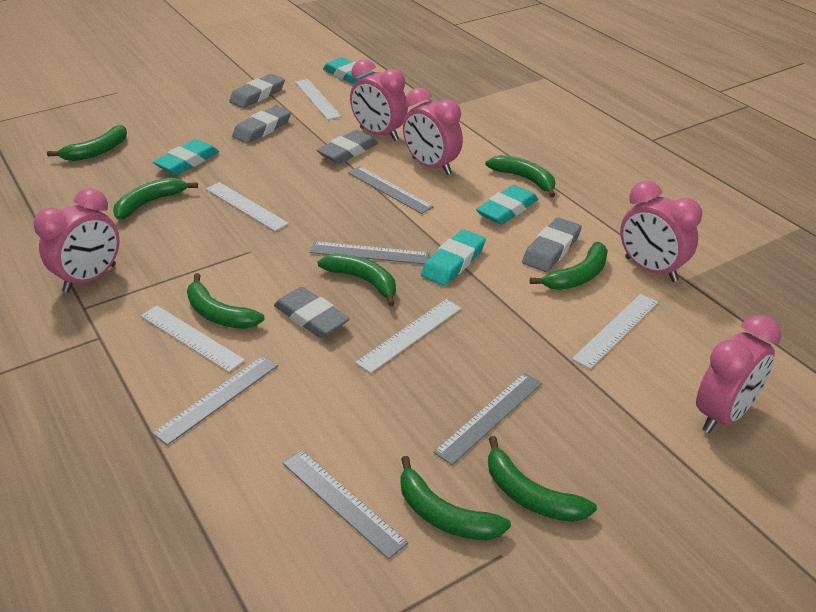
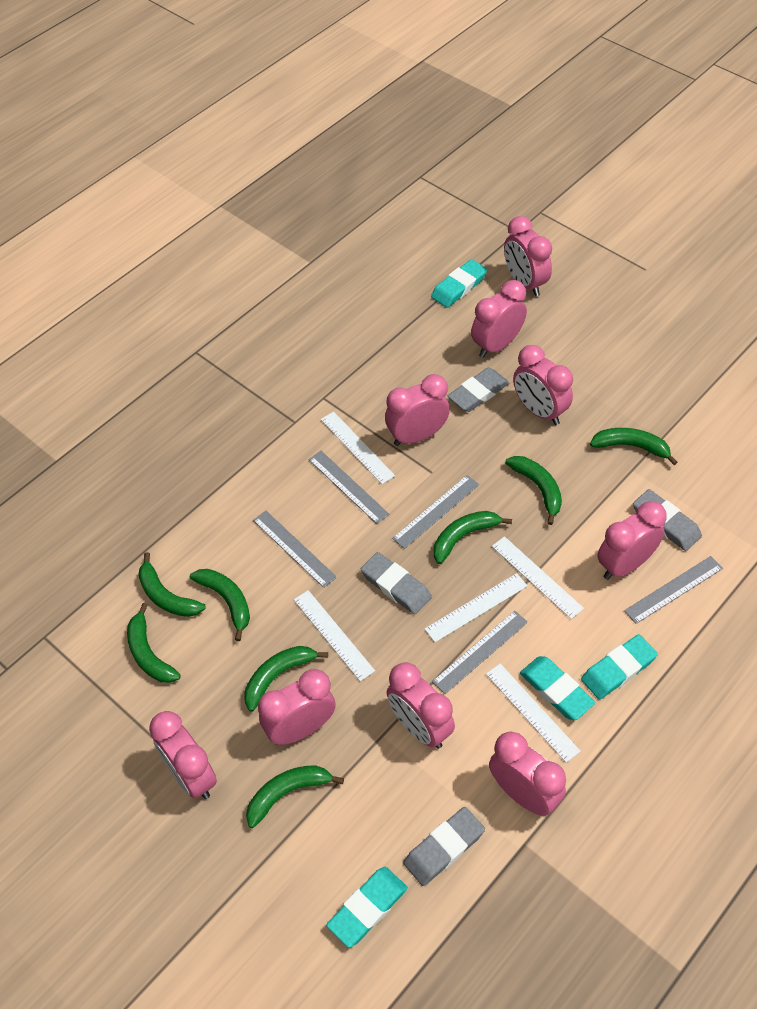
grey eraser: [229,74,285,108] [232,105,291,144] [274,287,350,338] [317,130,378,164] [522,217,582,272] = 5 -> [361,552,432,614] [403,807,485,886] [448,367,509,412] [633,489,702,551] = 4
pink clock: [33,188,120,293] [350,59,408,141] [403,87,463,175] [620,181,702,282] [696,314,781,433] = 5 -> [149,711,217,799] [258,669,336,745] [385,374,450,446] [387,662,455,749] [471,280,527,358] [489,732,566,816] [504,216,552,297] [513,345,573,425] [597,501,667,580] = 9

